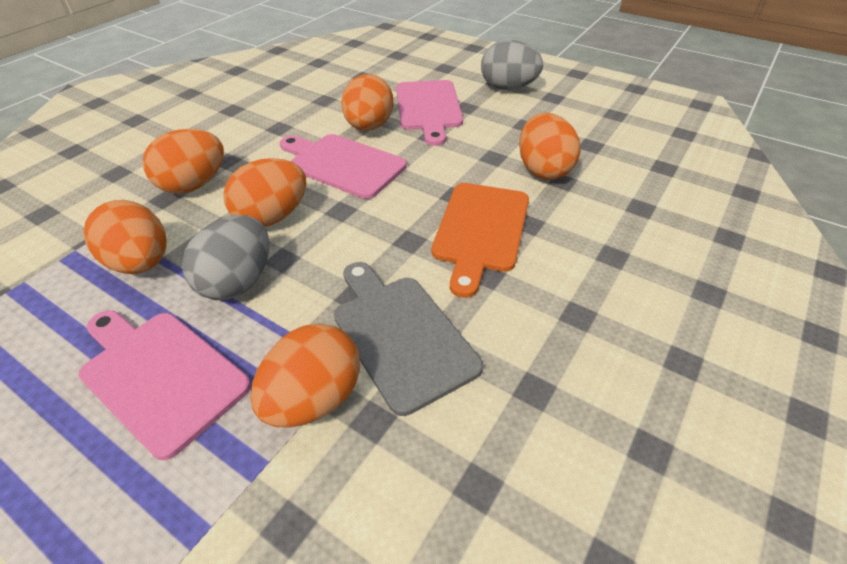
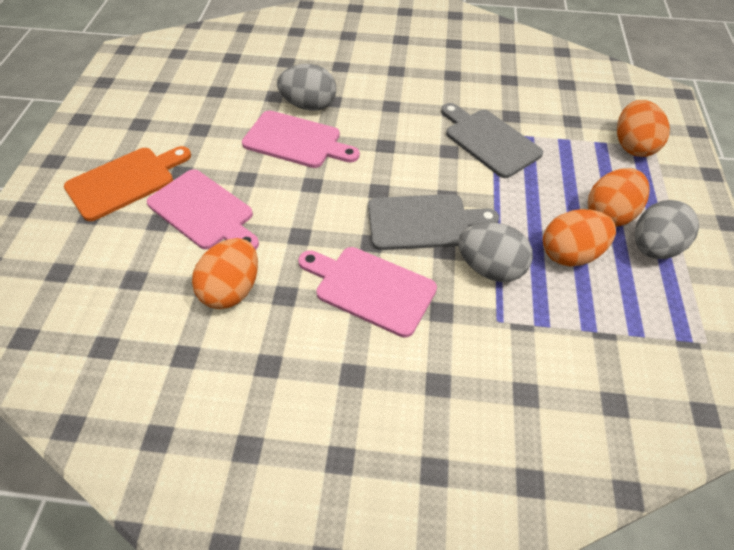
grey cutting board: [334,262,483,416] = 1 -> [368,194,499,250] [441,103,543,178] = 2
grey egg: [182,215,269,300] [481,40,543,90] = 2 -> [277,64,336,111] [458,222,533,282] [635,200,699,259] = 3
orange egg: [84,200,167,274] [143,129,224,193] [223,158,306,227] [251,323,360,427] [341,74,393,131] [519,113,580,180] = 6 -> [192,238,258,309] [543,209,616,267] [588,168,650,227] [617,100,670,157] = 4

